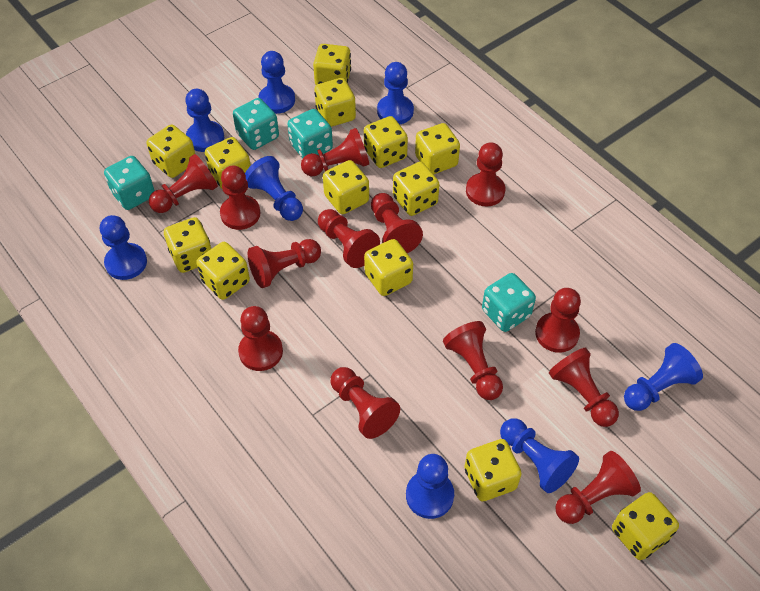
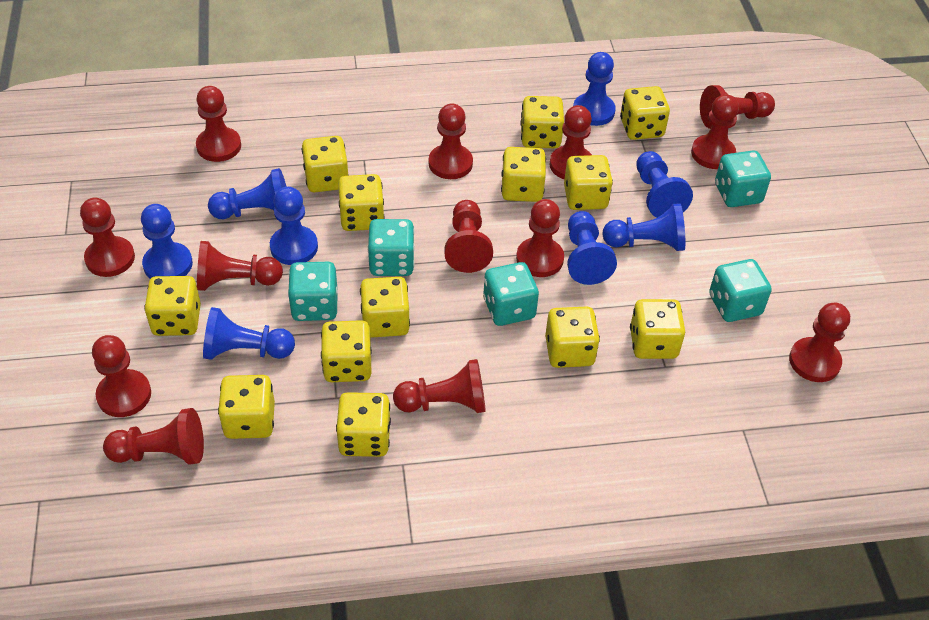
turquoise dice: [104,156,155,210] [233,98,279,150] [287,109,333,158] [482,273,536,332] = 4 -> [288,262,337,321] [367,219,415,276] [483,262,539,326] [709,259,772,322] [715,150,771,207] = 5

